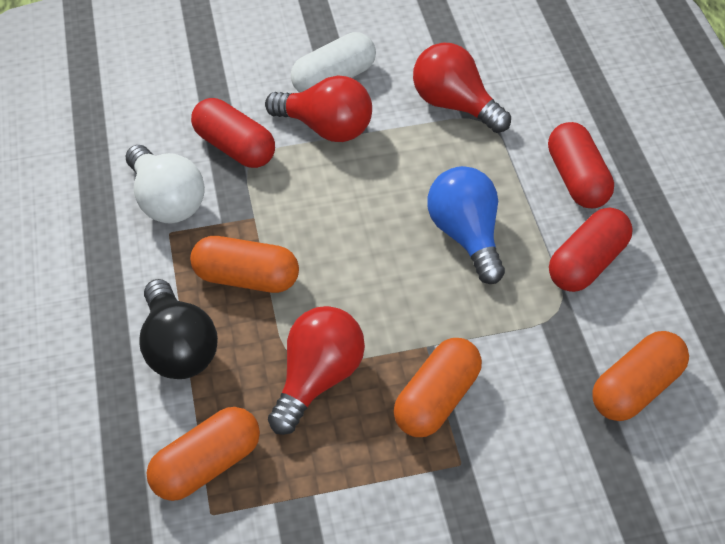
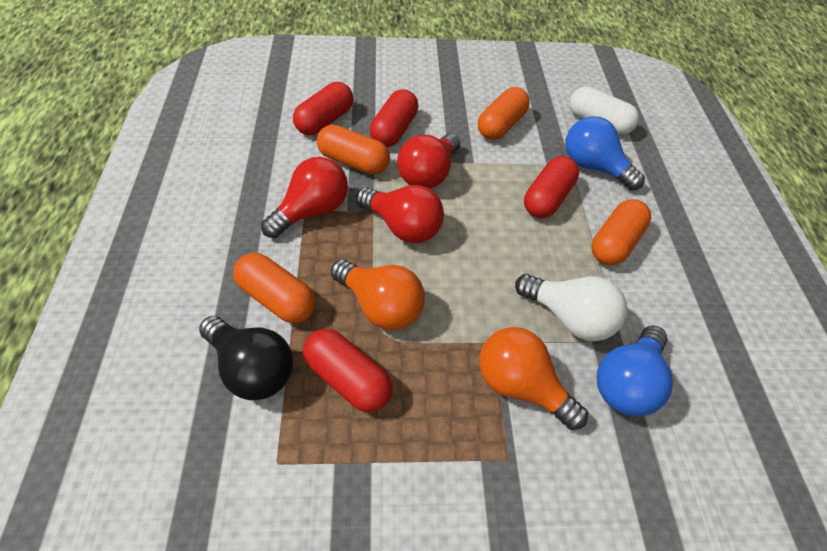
blue light bulb: [427,166,505,284] = 1 -> [565,116,645,191] [597,326,673,417] = 2
orange light bulb: none = 0 -> [331,259,425,330] [479,327,588,430] = 2
red capsule: [191,98,275,168] [548,122,614,208] [549,207,633,292] = 3 -> [293,82,353,135] [303,329,393,412] [370,89,418,147] [524,156,579,218] = 4

